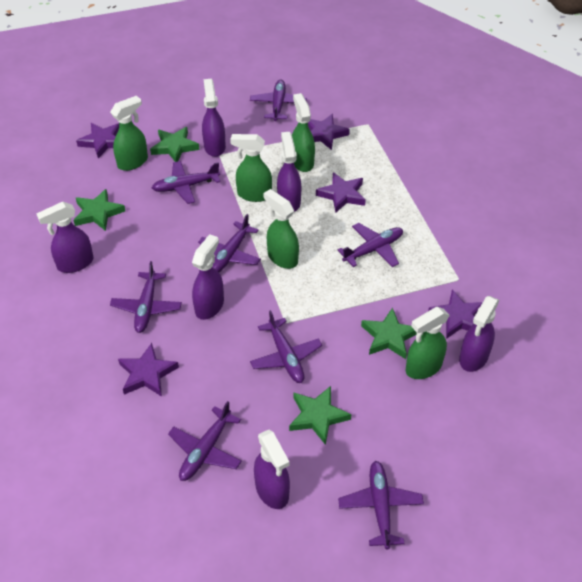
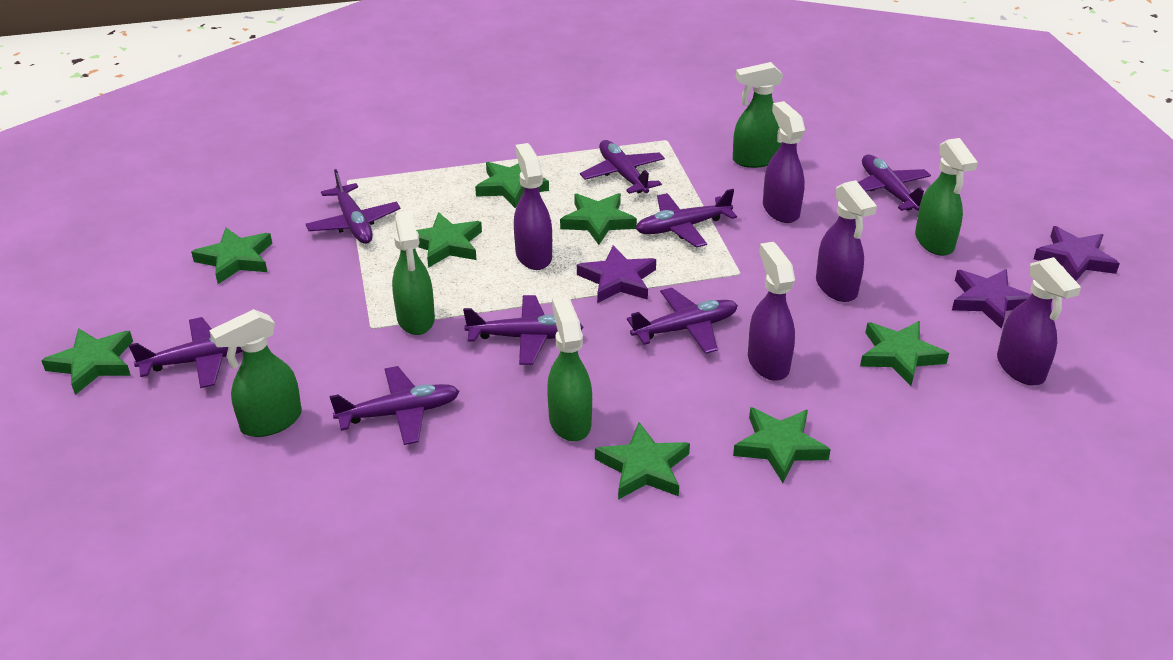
green star: [73,189,125,231] [150,127,199,162] [289,386,351,445] [361,308,417,359] = 4 -> [41,328,133,395] [191,228,272,284] [416,212,482,268] [475,162,549,208] [560,193,637,245] [595,422,690,500] [733,407,831,483] [860,321,949,386] = 8
purple spray bottle: [36,202,94,273] [192,234,224,320] [202,79,226,157] [254,430,290,509] [277,132,301,212] [459,296,499,372] = 6 -> [514,143,552,270] [748,242,795,381] [763,101,805,223] [816,180,877,302] [997,257,1081,386] = 5
purple star: [76,123,119,159] [118,343,179,397] [308,114,350,150] [316,172,366,213] [428,289,483,339] = 5 -> [577,245,656,303] [952,269,1031,329] [1034,226,1120,281] = 3

